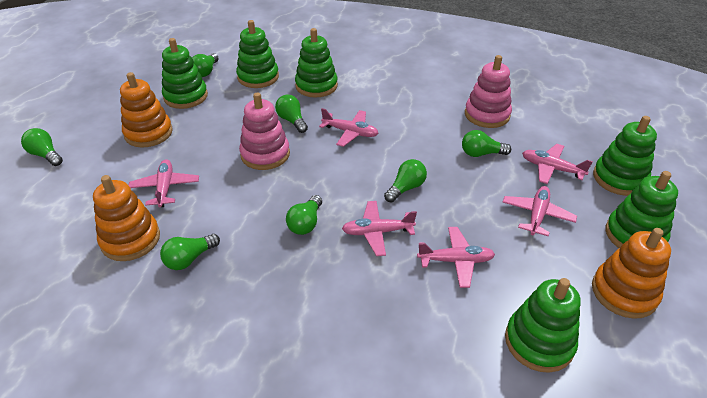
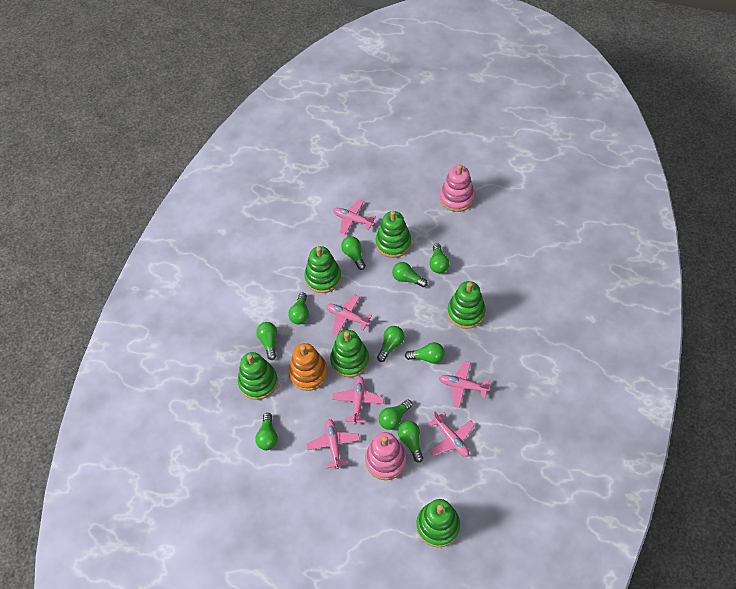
green light bulb: [21,128,63,166] [160,234,220,270] [192,53,218,77] [275,95,308,133] [286,195,322,235] [384,159,427,203] [462,130,511,157] = 7 -> [255,413,278,450] [256,322,277,360] [288,293,309,324] [341,236,366,270] [377,326,404,362] [379,400,412,430] [392,262,428,287] [398,421,423,462] [405,342,445,364] [429,243,449,273] = 10
orange stacking toy: [93,175,160,261] [120,72,173,147] [592,228,671,319] = 3 -> [288,343,328,391] = 1

